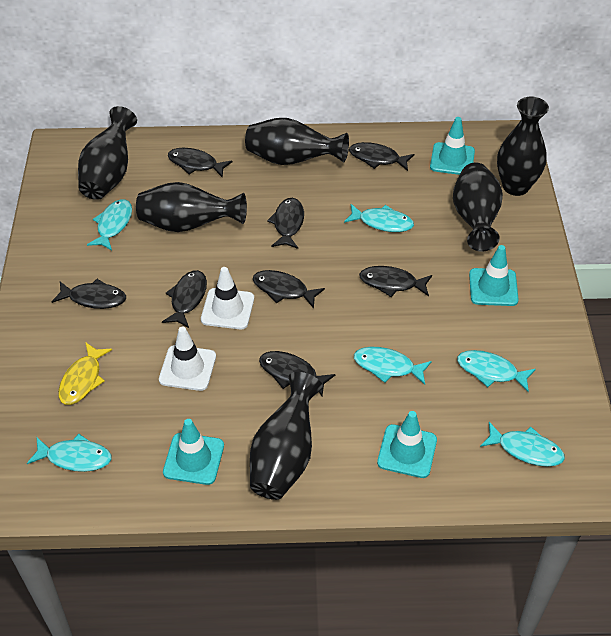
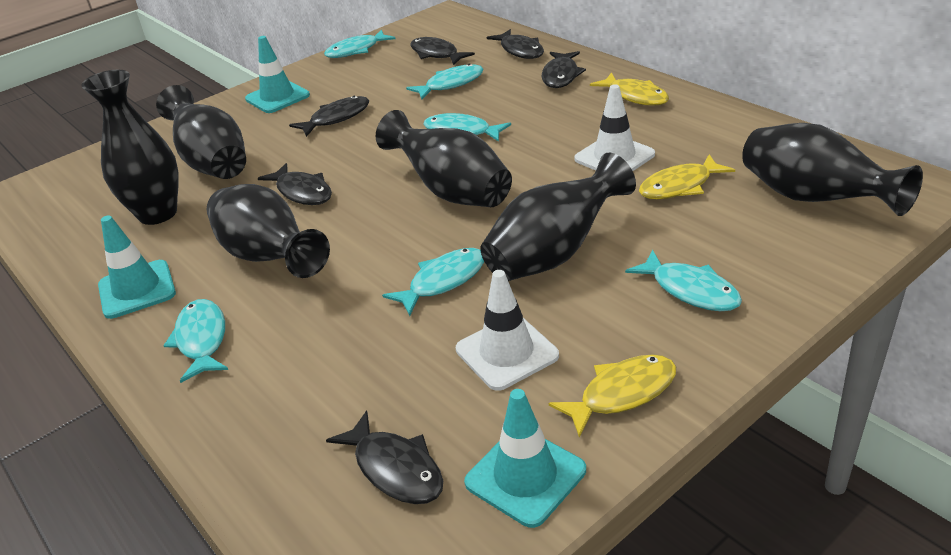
black fish: [52,279,126,309] [162,270,207,328] [168,148,233,178] [253,270,325,308] [259,351,336,396] [267,198,304,249] [349,142,414,171] [359,266,432,297] = 8 -> [258,163,332,205] [289,96,369,137] [326,411,443,504] [410,37,475,65] [487,29,544,59] [542,51,586,88] = 6
turquoise traffic cone: [163,419,224,485] [377,411,437,478] [430,117,475,175] [469,245,519,306] = 4 -> [98,215,176,319] [245,36,310,113] [464,389,586,528] = 3
yellow fish: [58,342,112,405] = 1 -> [549,354,676,438] [590,72,669,106] [639,154,735,199] = 3

